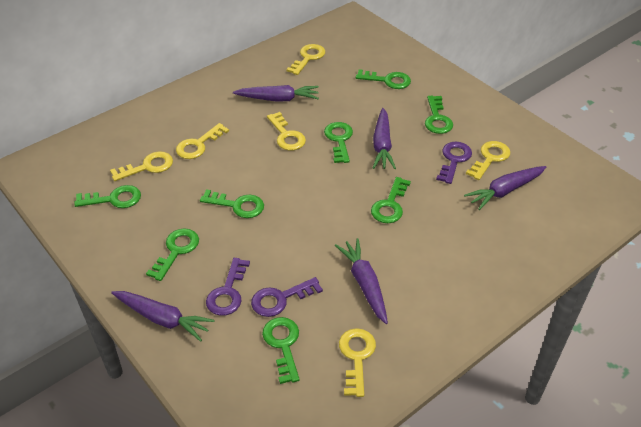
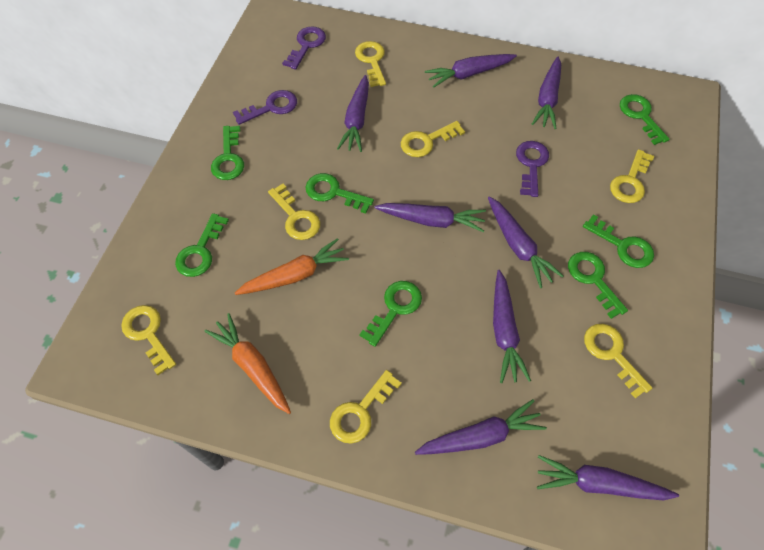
green key: [74,185,141,208] [146,228,199,281] [200,190,264,218] [262,317,300,384] [324,122,353,163] [356,69,411,89] [371,177,411,223] [425,96,453,134] = 8 -> [175,213,229,277] [211,126,244,180] [305,173,374,214] [359,281,422,347] [568,252,628,319] [583,214,654,268] [620,94,669,145] = 7
orange carrot: none = 0 -> [205,313,291,414] [235,238,349,295] = 2
purple carrot: [111,291,215,342] [233,85,319,101] [335,238,388,324] [373,108,396,169] [464,166,546,210] = 5 -> [337,75,369,152] [375,203,486,232] [415,399,547,455] [425,54,517,88] [488,196,563,288] [493,270,531,383] [532,57,561,129] [537,455,679,500] = 8
yellow key: [110,151,173,181] [176,123,229,159] [267,112,306,151] [286,44,325,75] [339,328,376,397] [466,141,510,180] = 6 -> [121,305,176,375] [268,184,320,240] [330,370,402,444] [355,41,386,87] [401,121,465,157] [584,324,652,398] [610,149,654,203] = 7

